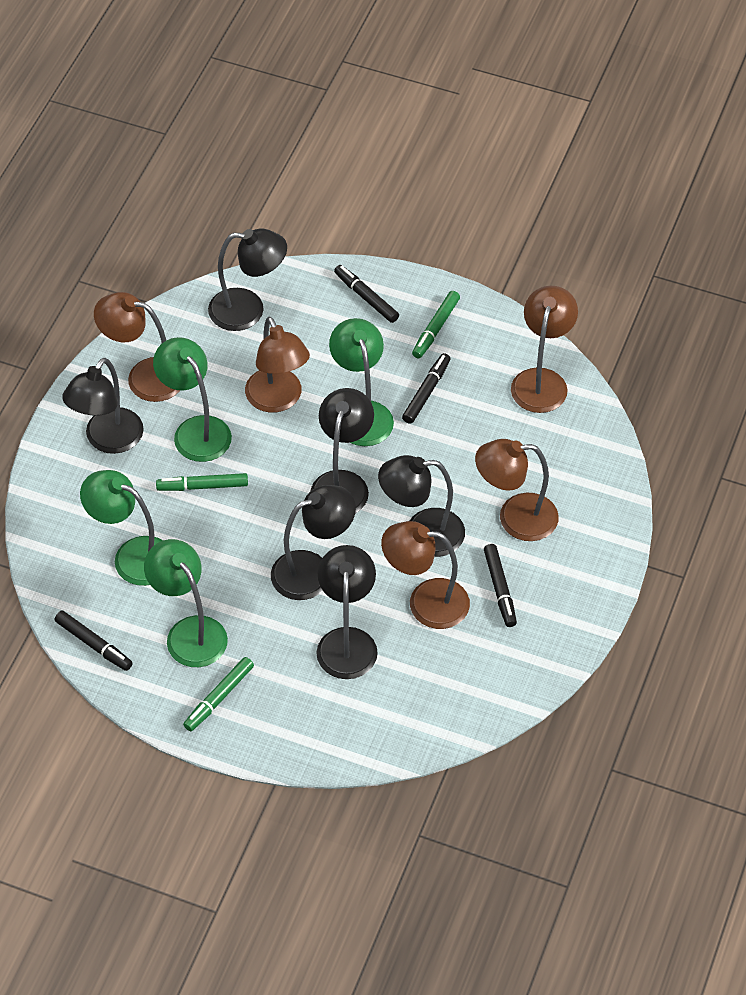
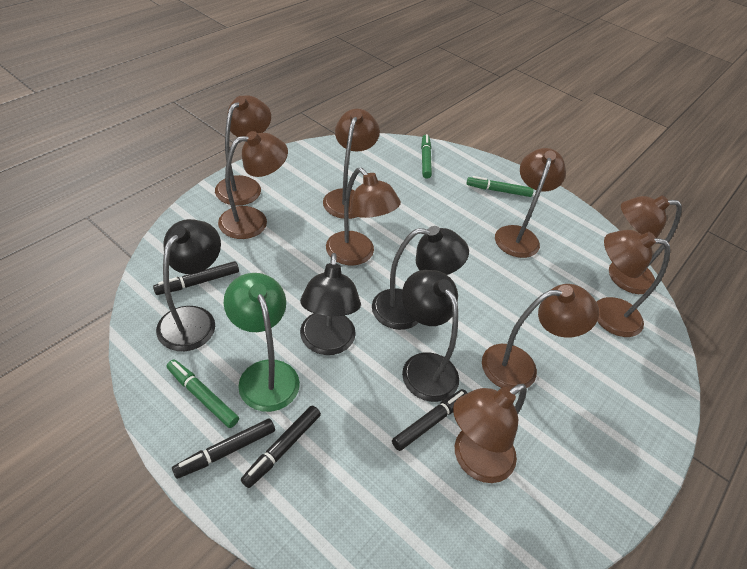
black lamp: [62,358,144,454] [208,229,287,331] [271,485,356,600] [311,388,374,514] [316,545,378,679] [378,455,465,557] = 6 -> [156,219,221,351] [300,253,361,355] [372,226,469,330] [402,270,459,402] = 4
brown lamp: [94,292,180,402] [245,317,310,413] [381,521,470,629] [475,439,559,541] [511,286,578,413] = 5 -> [215,95,271,206] [218,131,288,239] [323,109,380,219] [326,168,401,266] [453,384,527,483] [482,284,599,389] [495,148,566,258] [597,230,670,337] [609,195,682,294] = 9
green lamp: [80,470,163,586] [144,539,228,667] [153,337,232,462] [329,318,394,446] = 4 -> [224,273,300,412] = 1

